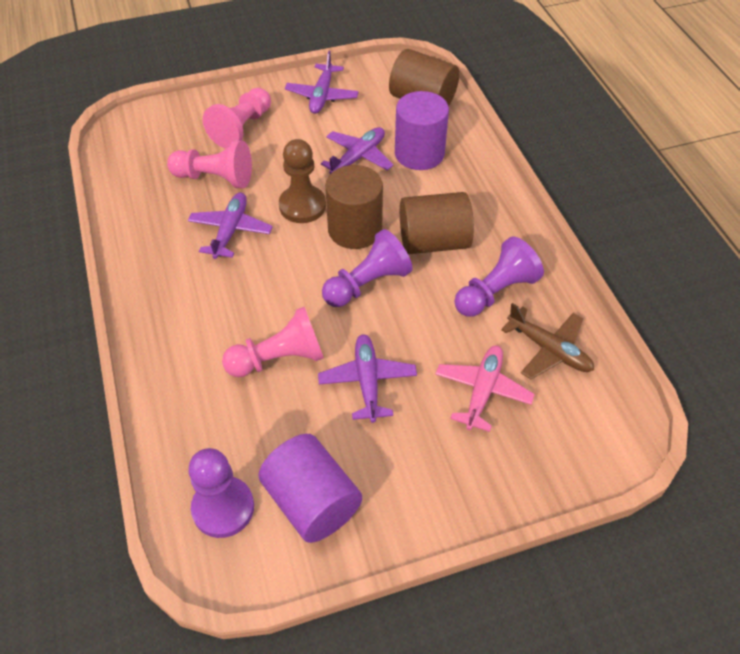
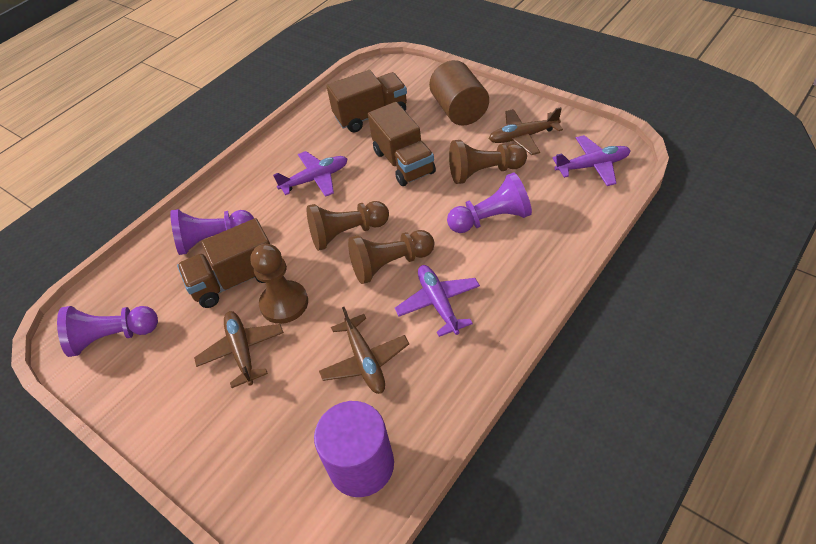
brown cylinder: [325,165,383,249] [389,49,459,106] [400,192,474,254] = 3 -> [429,60,489,125] = 1
brown pawn: [279,139,326,223] = 1 -> [251,244,308,324] [307,201,389,251] [348,230,434,284] [449,140,527,184] = 4
brown plane: [501,303,594,379] = 1 -> [194,311,284,388] [319,307,409,394] [489,107,563,155] = 3
brown truck: none = 0 -> [177,218,270,308] [326,70,407,132] [368,102,436,186] = 3
pink pawn: [167,141,252,188] [203,88,271,148] [222,307,324,377] = 3 -> none = 0
pink plane: [435,345,535,432] = 1 -> none = 0
purple cylinder: [258,434,362,543] [395,91,449,170] = 2 -> [314,401,394,497] = 1
purple plane: [188,193,273,259] [285,51,359,114] [318,334,417,423] [321,127,394,174] = 4 -> [273,151,347,197] [395,265,480,337] [552,135,631,186] = 3

